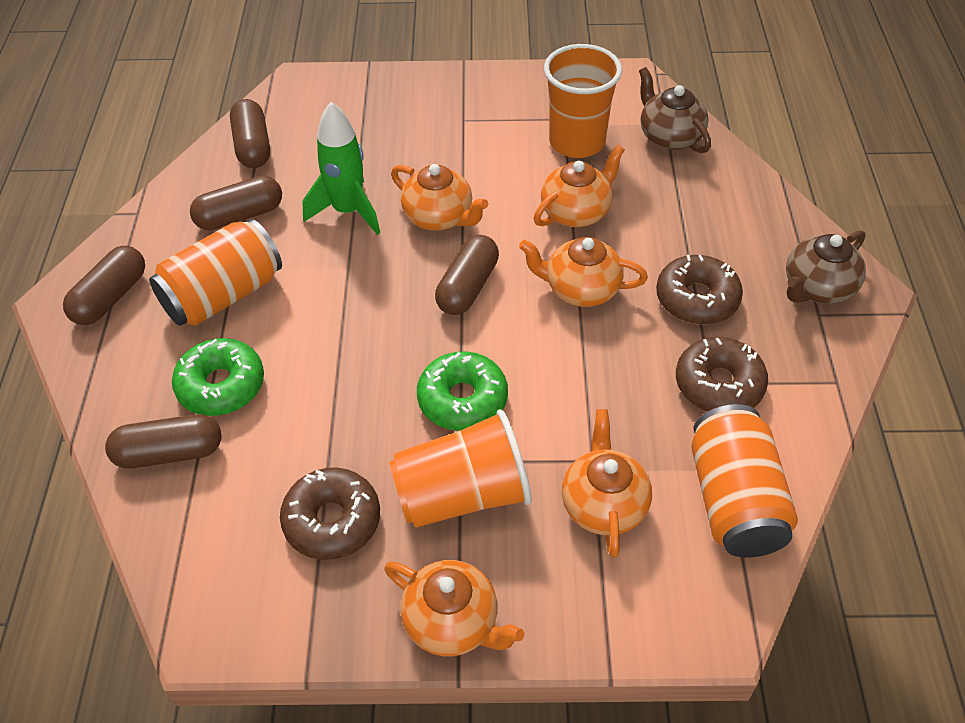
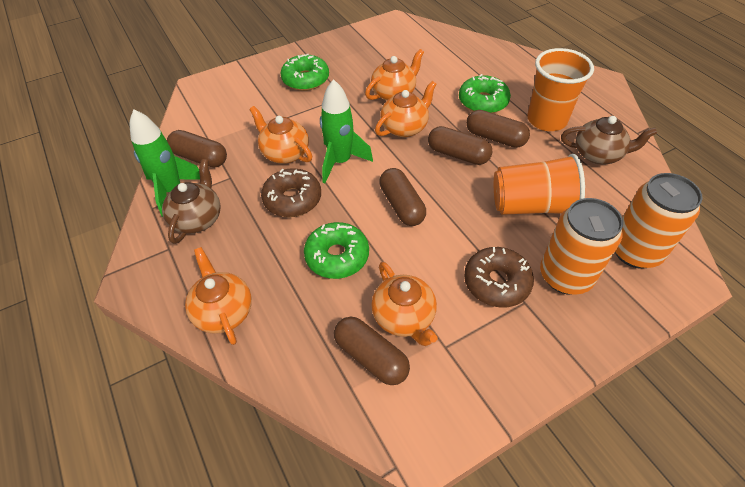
brown donut: [280,467,380,560] [656,255,743,325] [676,337,768,412] = 3 -> [261,168,321,217] [464,247,534,307] = 2
green donut: [172,338,264,416] [417,351,508,431] = 2 -> [281,54,329,91] [304,222,369,279] [459,74,511,113] = 3
green rocket: [302,102,380,235] = 1 -> [130,110,200,217] [320,79,373,183] = 2

